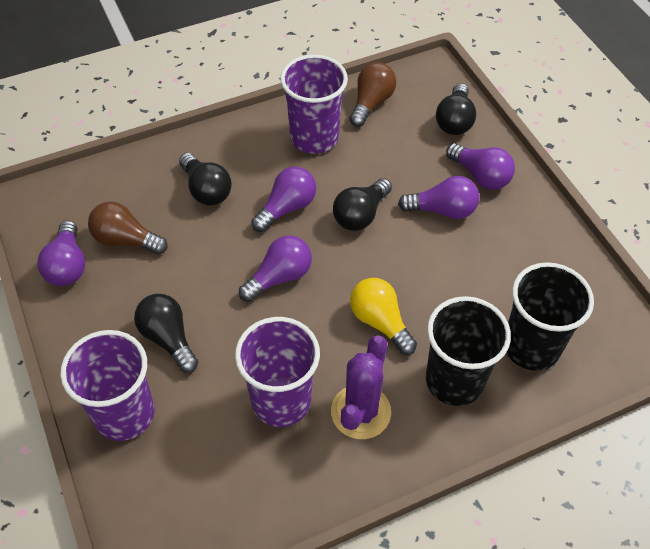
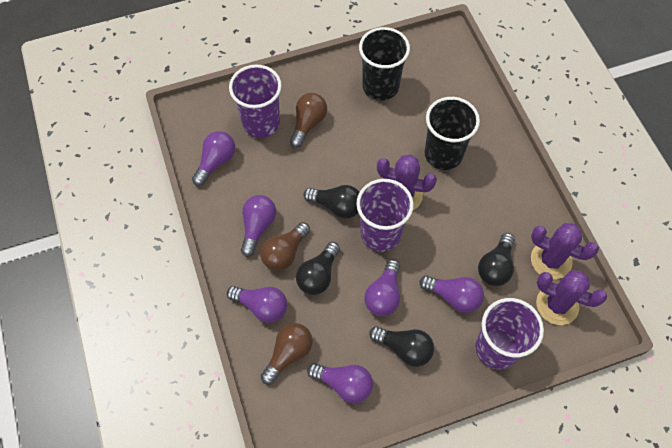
brown light bulb: [88,201,167,254] [349,62,396,127] = 2 -> [260,222,310,271] [261,323,313,385] [290,93,327,148] = 3
purple cactus: [331,335,391,439] = 1 -> [377,154,437,210] [531,223,599,279] [536,270,607,325] = 3
purple light bulb: [37,220,85,286] [239,235,312,302] [251,166,316,232] [398,176,479,219] [446,143,515,190] = 5 -> [192,131,235,186] [227,286,287,323] [241,195,276,257] [307,363,373,403] [364,259,400,316] [420,276,484,313] = 6
yellow light bulb: [350,278,417,355] = 1 -> none = 0

